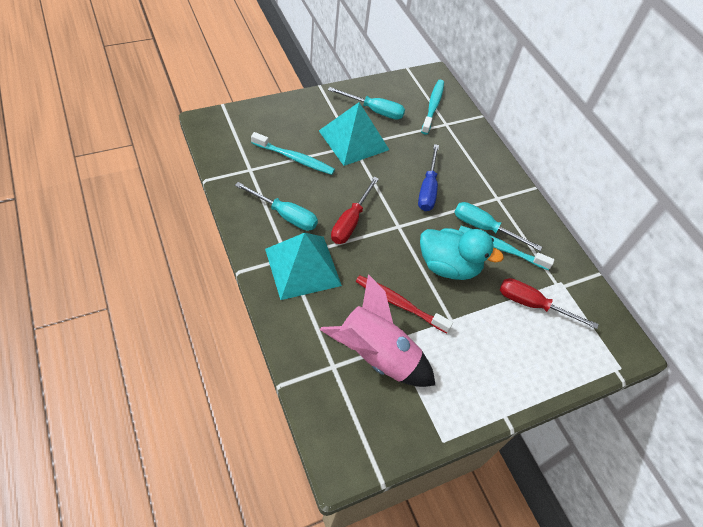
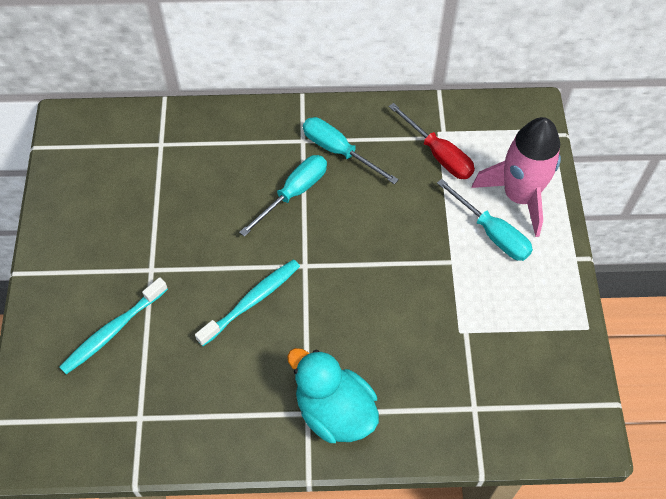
blue screwdriver: [418,144,439,211] = 1 -> none = 0
red screwdriver: [331,177,379,244] [500,278,599,329] = 2 -> [389,103,475,179] = 1
red toothbrush: [356,275,453,333] = 1 -> none = 0
turquoise pyramid: [265,233,342,300] [319,102,389,166] = 2 -> none = 0
turquoise toothbrush: [251,132,335,175] [421,80,444,135] [459,226,554,270] = 3 -> [60,277,168,374] [195,259,300,346] = 2

